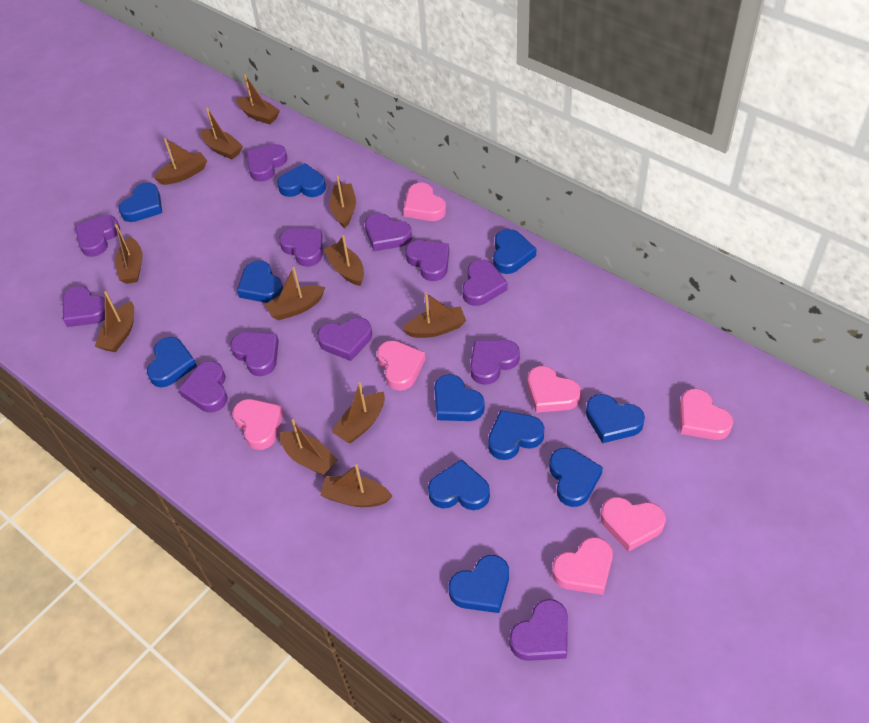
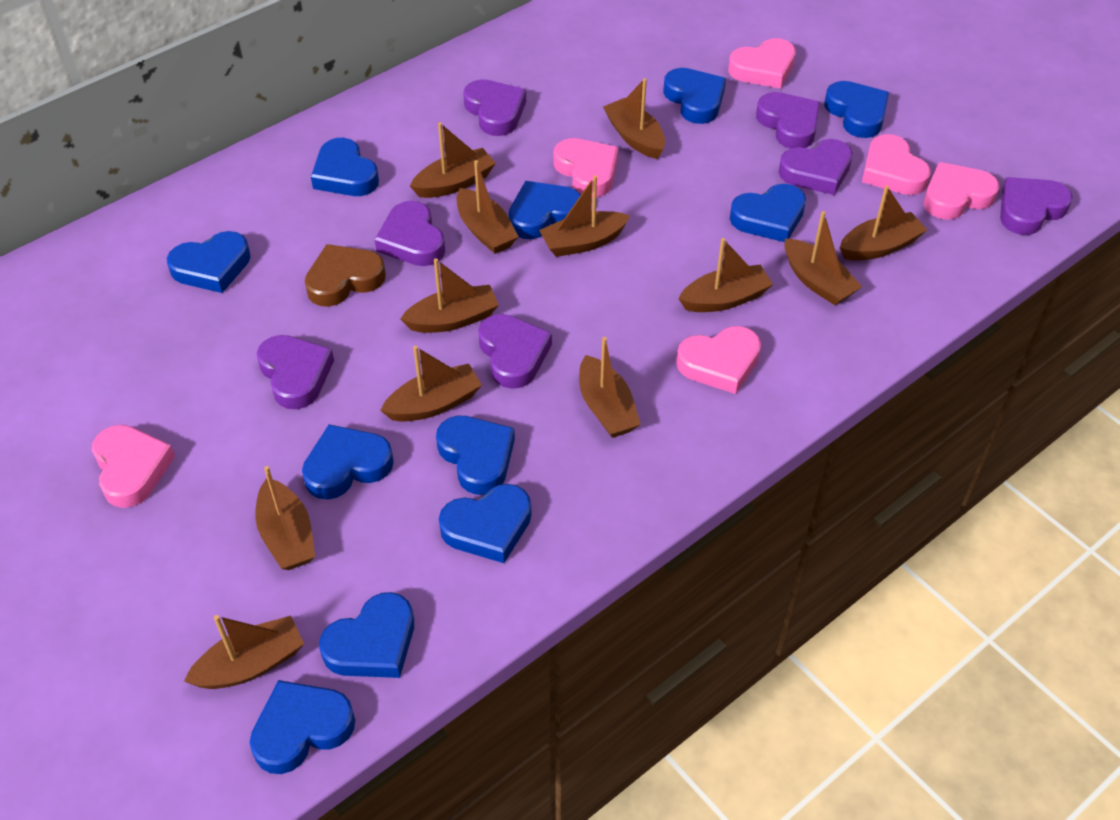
brown heart: none = 0 -> [305,244,386,307] = 1
pink heart: [232,399,284,450] [377,340,426,391] [403,183,446,221] [527,366,581,413] [552,537,613,595] [600,497,666,552] [679,389,733,440] = 7 -> [92,425,175,508] [554,138,618,198] [676,326,761,394] [728,38,796,89] [862,134,931,195] [924,162,999,220] = 6
purple heart: [62,286,105,327] [75,215,120,257] [178,361,228,413] [231,332,279,376] [246,144,287,182] [279,228,323,267] [317,317,372,361] [365,213,412,251] [406,240,449,281] [462,260,508,306] [470,340,520,385] [509,599,568,661] = 12 -> [257,335,334,409] [375,201,445,266] [463,79,526,136] [478,314,552,389] [756,92,820,149] [779,139,853,195] [1000,177,1073,235] = 7

